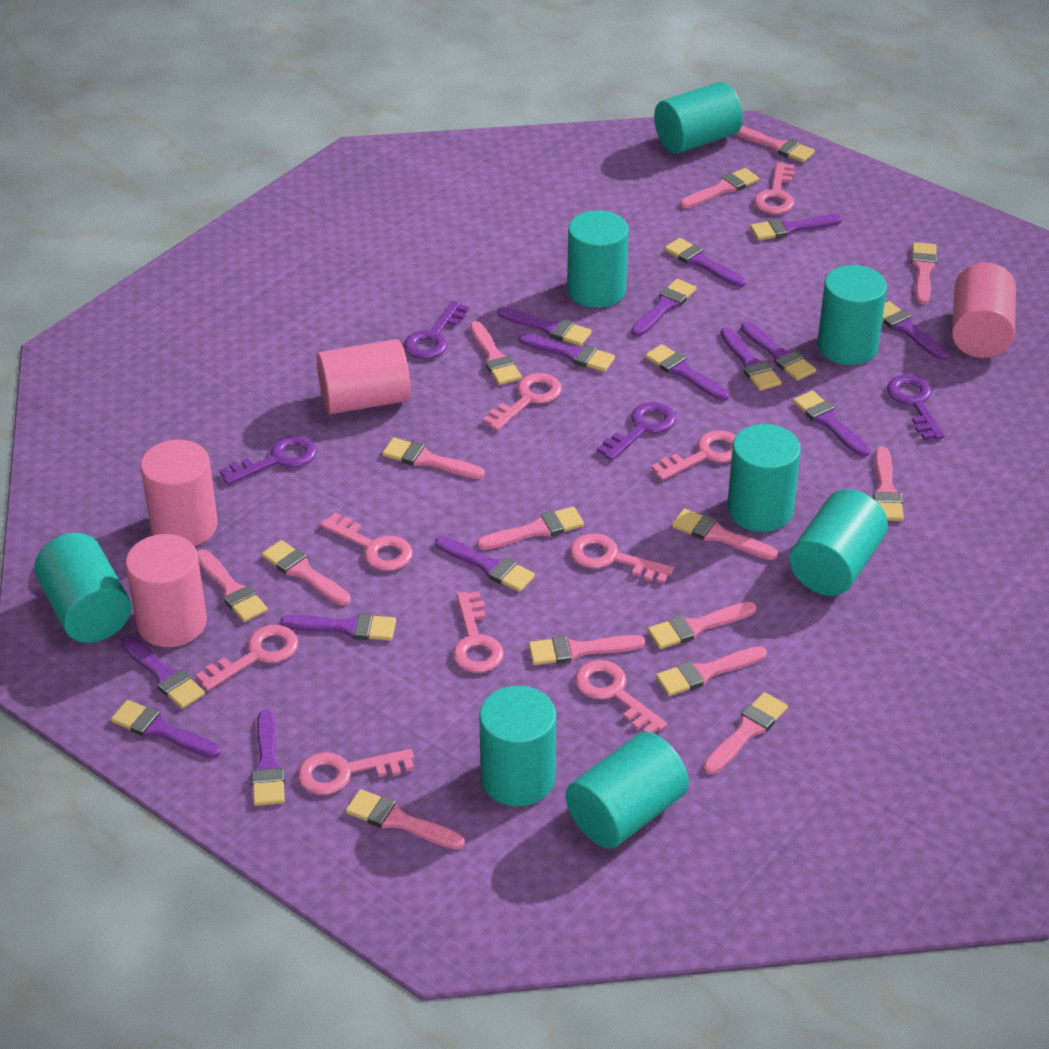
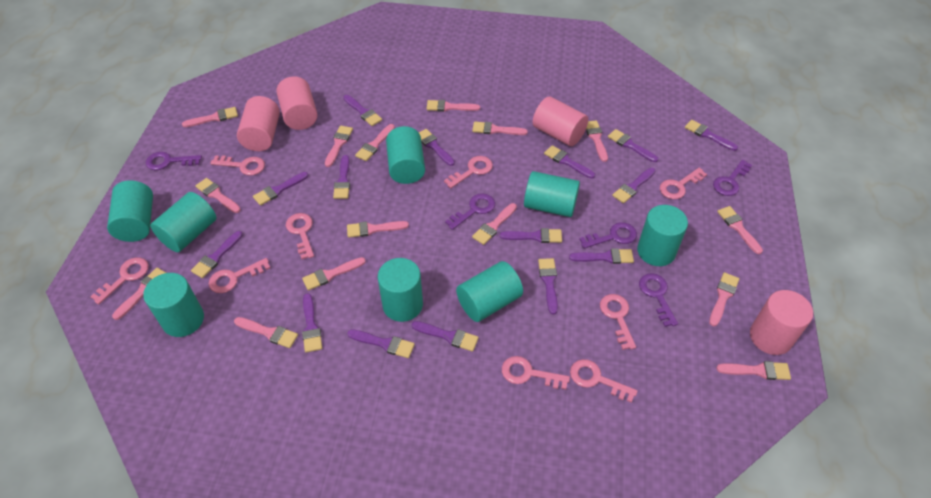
purple key: [220,435,317,485] [404,301,469,359] [597,402,676,461] [887,375,945,440] = 4 -> [146,152,202,170] [445,194,495,230] [579,222,637,249] [639,273,678,327] [713,160,752,196] = 5

